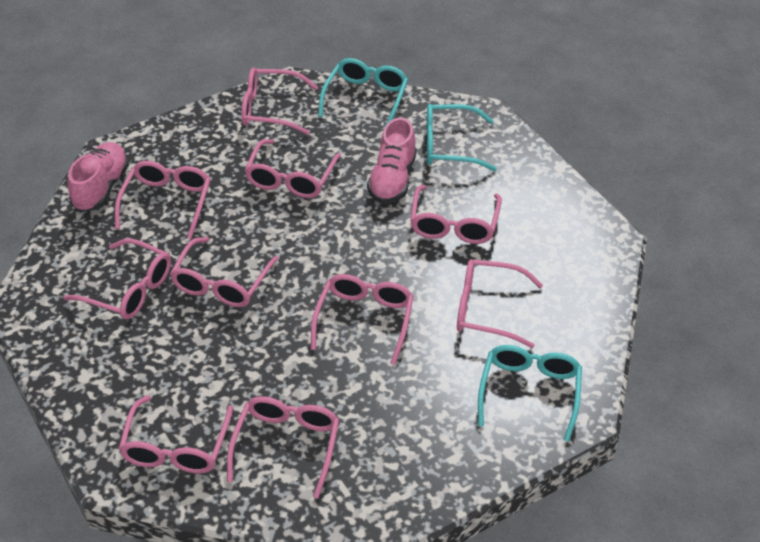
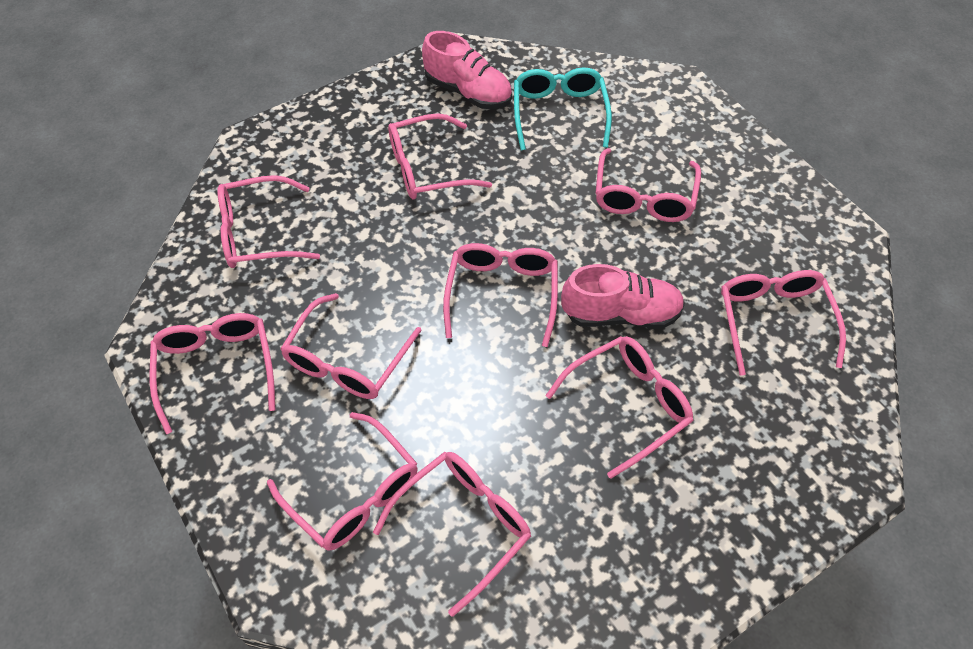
turquoise glasses: [318,58,408,130] [427,104,497,171] [478,345,582,442] = 3 -> [514,68,612,150] = 1

